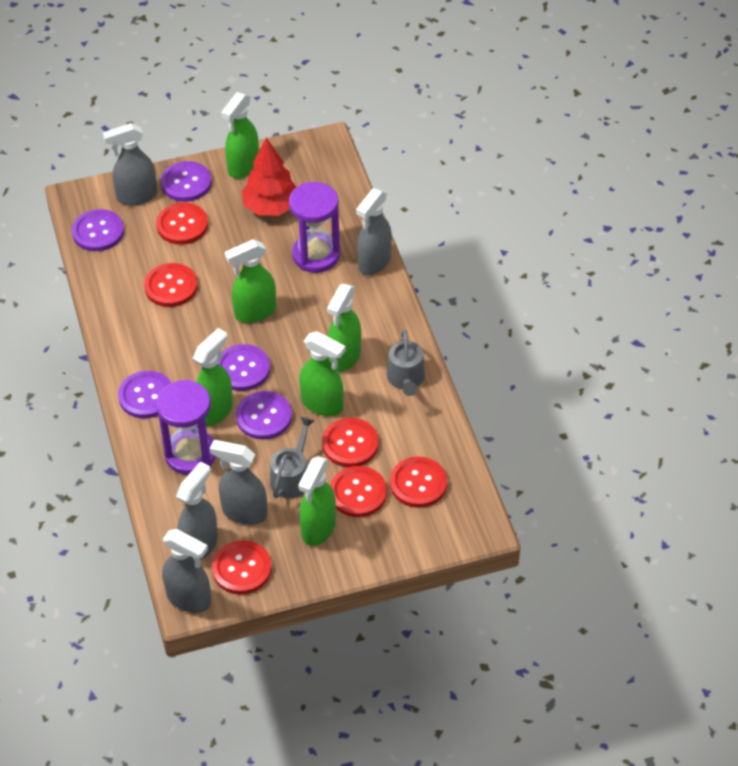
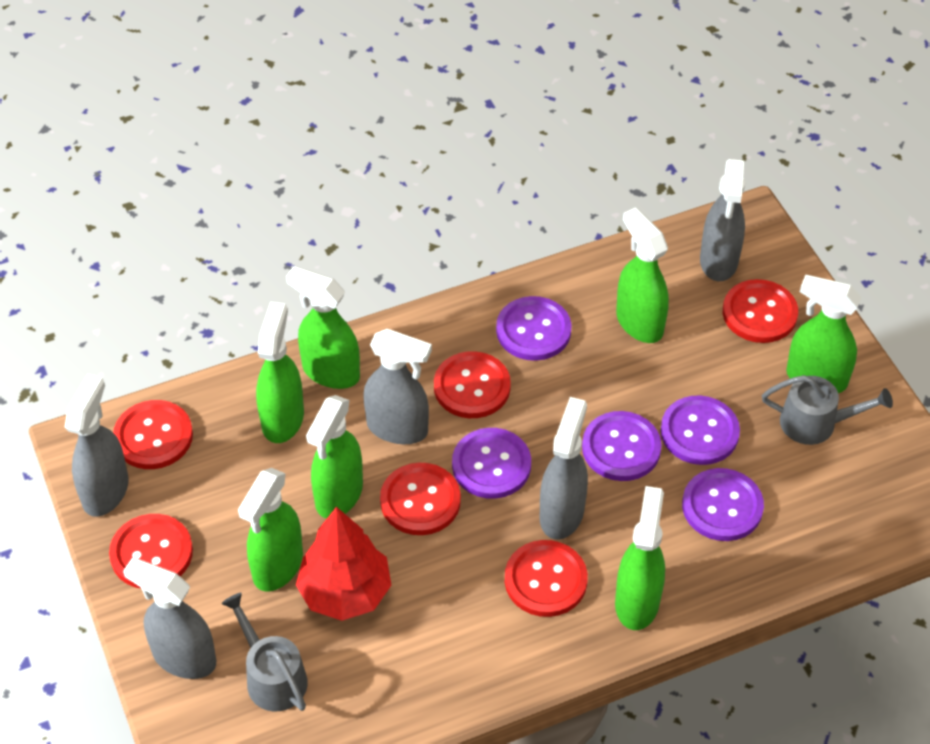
green spray bottle: [193,328,233,427] [221,92,259,179] [225,239,276,323] [298,456,336,546] [299,331,346,416] [327,284,361,372] = 6 -> [238,468,303,592] [256,302,304,443] [286,266,360,389] [306,395,363,519] [615,486,665,630] [616,207,669,343] [786,275,861,393] = 7
purple hourglass: [156,380,216,475] [289,182,340,273] = 2 -> none = 0

